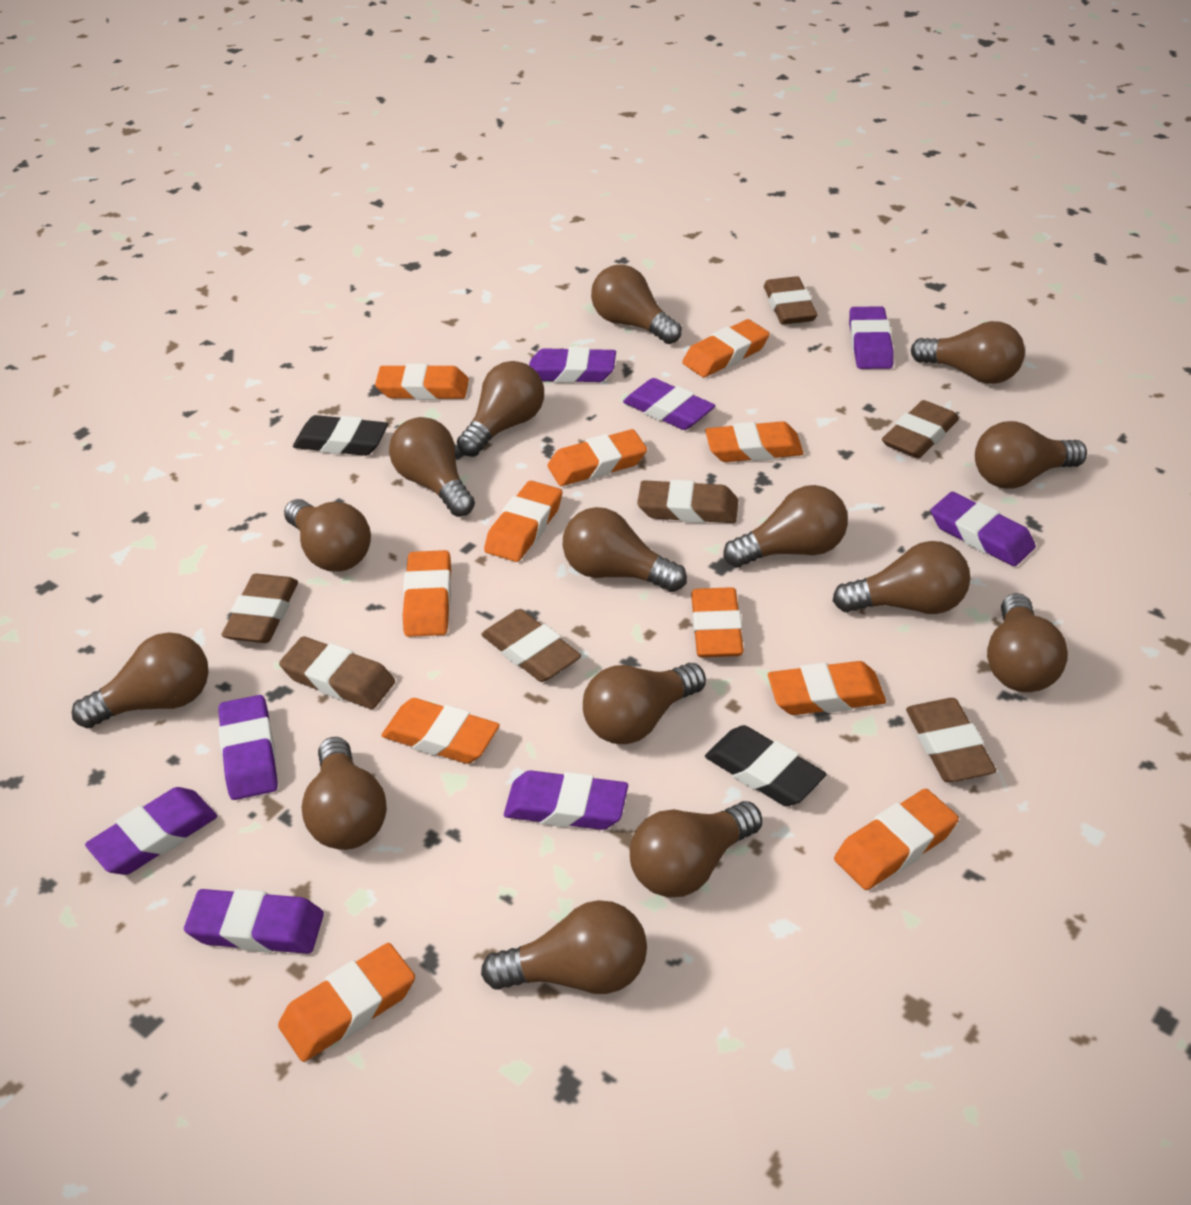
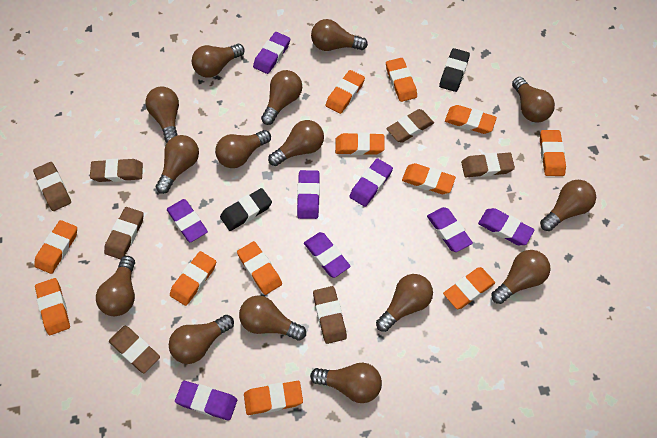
orange eraser: [278,943,415,1062] [375,364,469,400] [381,698,500,764] [403,550,451,637] [484,481,562,562] [547,429,647,486] [682,319,770,377] [691,587,744,657] [705,421,804,462] [768,661,886,715] [834,789,959,890] = 11 -> [34,220,77,274] [35,278,70,335] [170,251,216,306] [237,241,282,295] [244,381,303,415] [325,70,365,114] [335,132,385,155] [386,58,417,102] [402,163,456,194] [443,267,495,309] [445,105,497,134] [540,130,566,176] = 12

